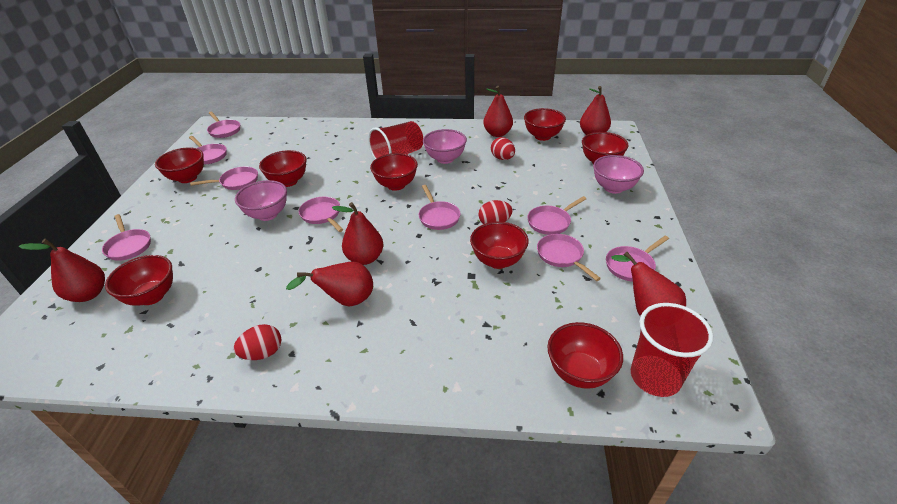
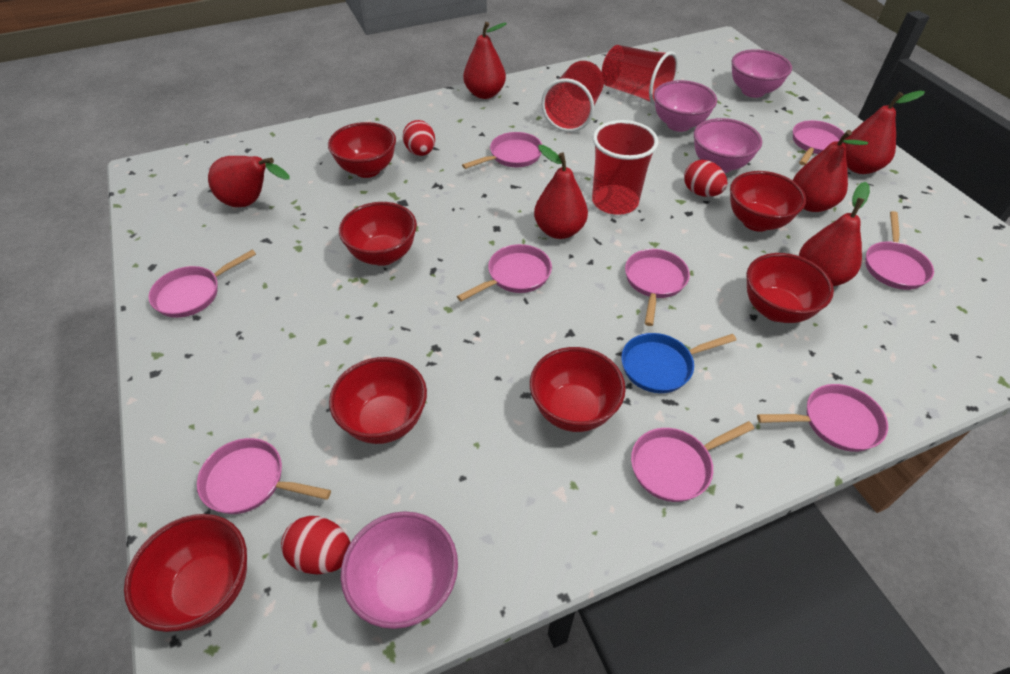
blue pan: none = 0 -> [621,333,736,393] = 1
pink bowl: [235,180,287,221] [423,129,467,164] [593,155,644,194] = 3 -> [341,511,458,629] [654,80,717,132] [694,118,762,173] [732,49,792,98] = 4
red bowl: [105,255,173,306] [155,147,204,183] [259,150,307,187] [370,153,418,191] [470,222,529,269] [524,108,566,141] [547,322,623,389] [582,132,629,164] = 8 -> [124,514,247,632] [328,122,396,178] [329,357,427,444] [339,202,417,266] [530,347,626,432] [730,171,806,232] [746,253,834,323] = 7
red cup: [368,121,423,159] [631,303,713,397] = 2 -> [541,61,604,132] [592,120,659,215] [602,45,678,106] = 3

